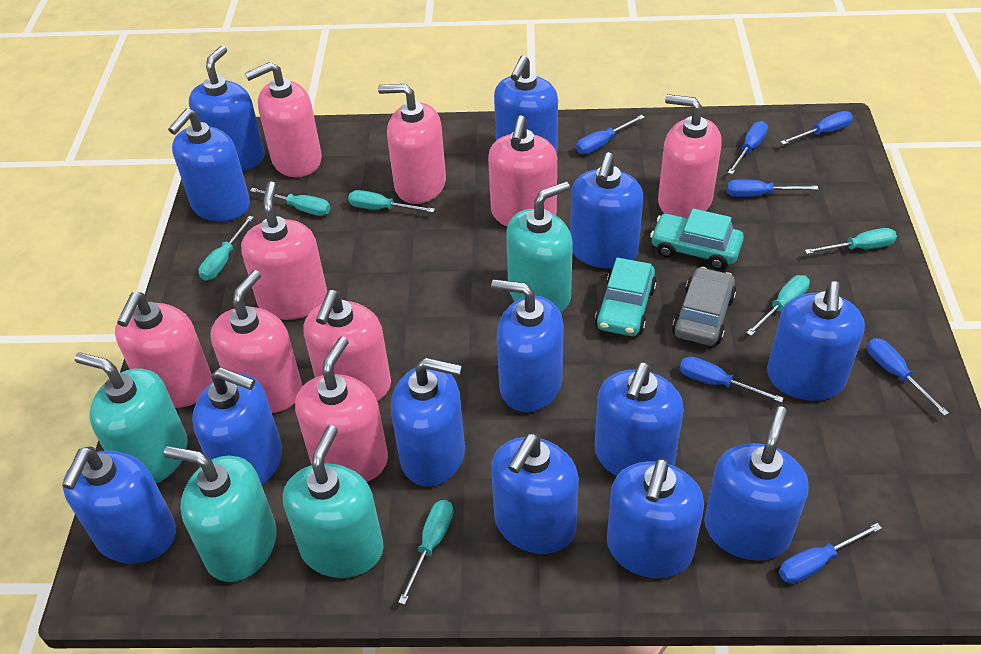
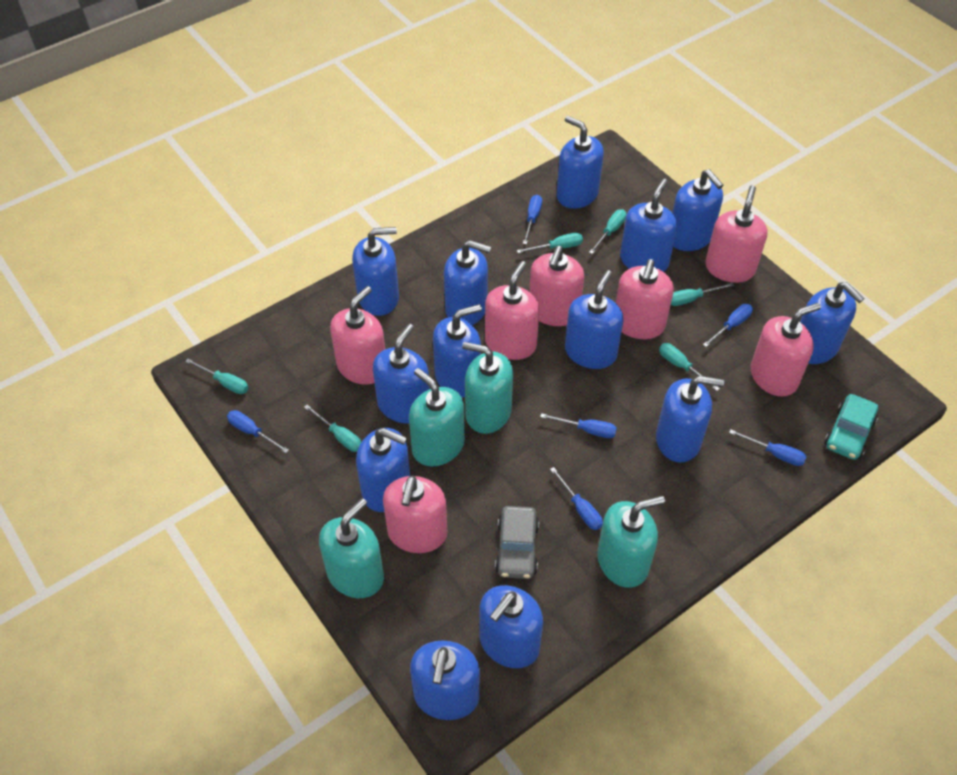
blue screwdriver: [576,115,645,154] [680,356,784,403] [727,180,818,197] [728,121,768,174] [779,523,882,584] [780,111,853,145] [867,338,949,416] = 7 -> [227,410,289,453] [523,195,542,245] [540,413,617,438] [550,467,603,530] [703,304,753,347] [729,430,806,466] = 6
pink soap dispenser: [115,292,213,408] [211,270,302,413] [241,181,327,320] [245,62,322,177] [295,337,388,482] [304,290,391,401] [378,84,446,204] [488,116,557,226] [658,94,722,218] = 9 -> [330,286,385,385] [383,476,447,553] [485,261,539,360] [529,246,584,326] [616,259,674,339] [705,185,768,283] [750,303,821,397] = 7
turquoise car: [595,258,657,336] [650,208,744,270] = 2 -> [824,394,878,460] = 1

